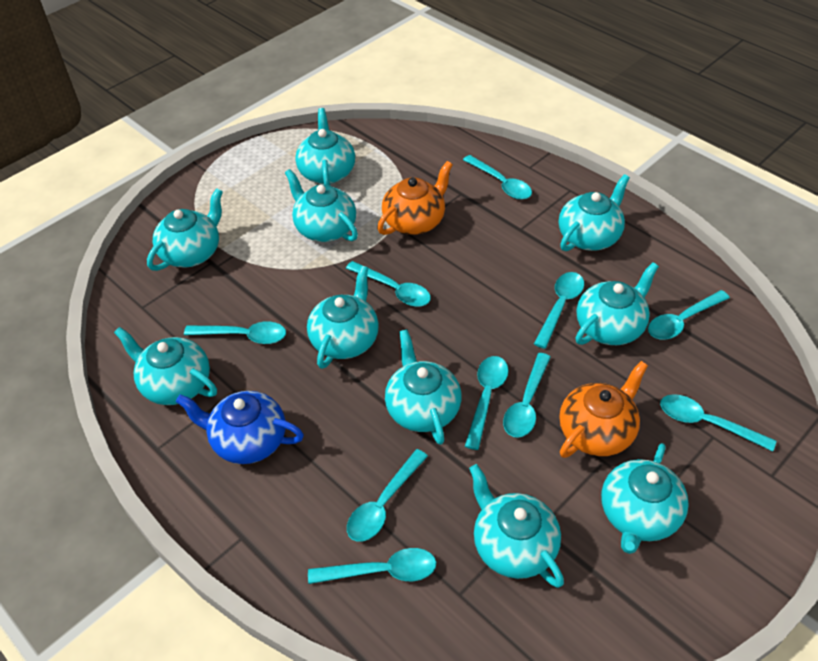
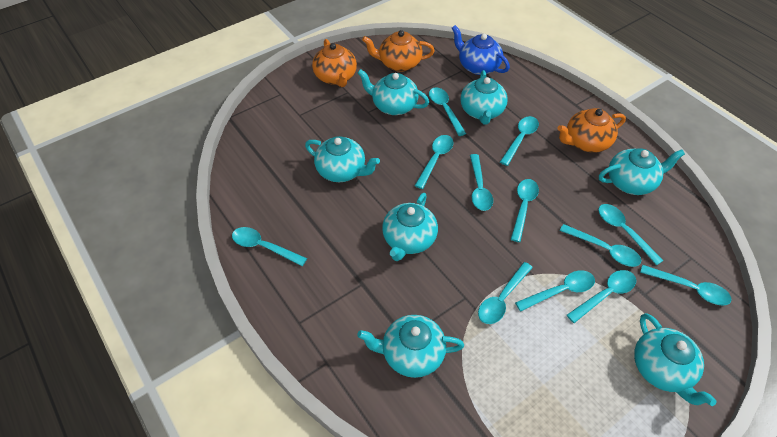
orange teapot: [377,161,453,235] [560,361,648,458] = 2 -> [312,39,357,87] [362,30,435,72] [557,108,626,153] = 3
turquoise spoon: [184,321,286,344] [308,548,436,584] [346,261,431,307] [347,449,428,542] [463,155,532,200] [465,356,508,450] [503,353,551,438] [534,272,584,349] [648,290,730,340] [660,394,776,451] = 10 -> [232,227,307,266] [415,135,453,189] [429,87,466,136] [470,154,493,211] [478,262,533,324] [500,116,539,166] [510,179,539,242] [515,270,595,311] [560,224,641,267] [567,270,636,323] [598,204,663,265] [640,265,732,306] = 12
turquoise teapot: [114,327,217,405] [147,188,223,271] [285,169,358,242] [295,108,355,185] [307,266,379,369] [385,329,461,445] [469,464,564,588] [559,174,630,251] [576,262,659,345] [601,443,689,554] = 10 -> [305,136,380,182] [357,69,429,115] [357,315,464,378] [382,193,438,261] [460,70,508,124] [599,148,685,195] [634,313,717,406] = 7

